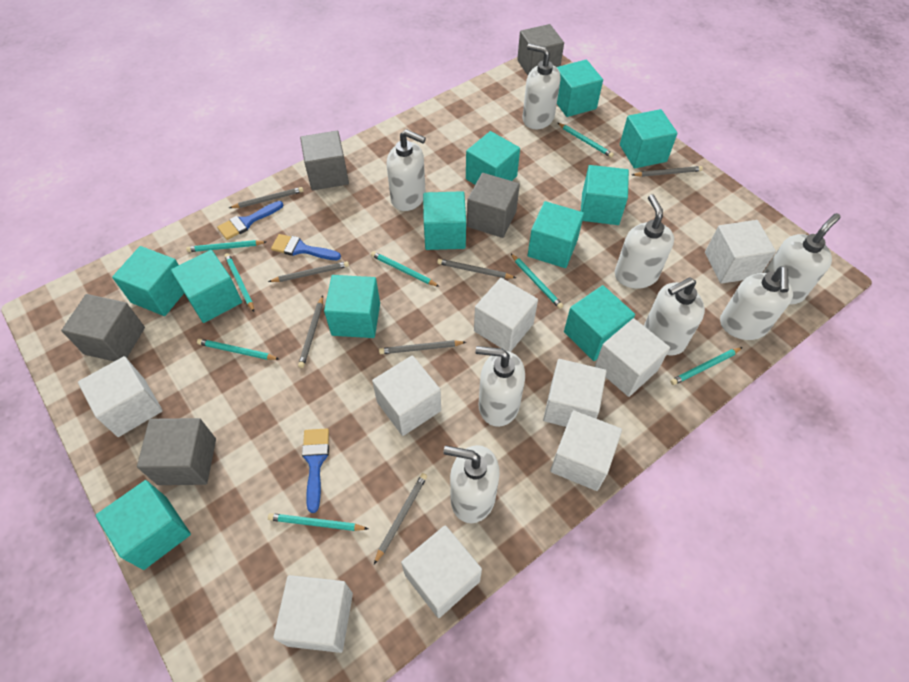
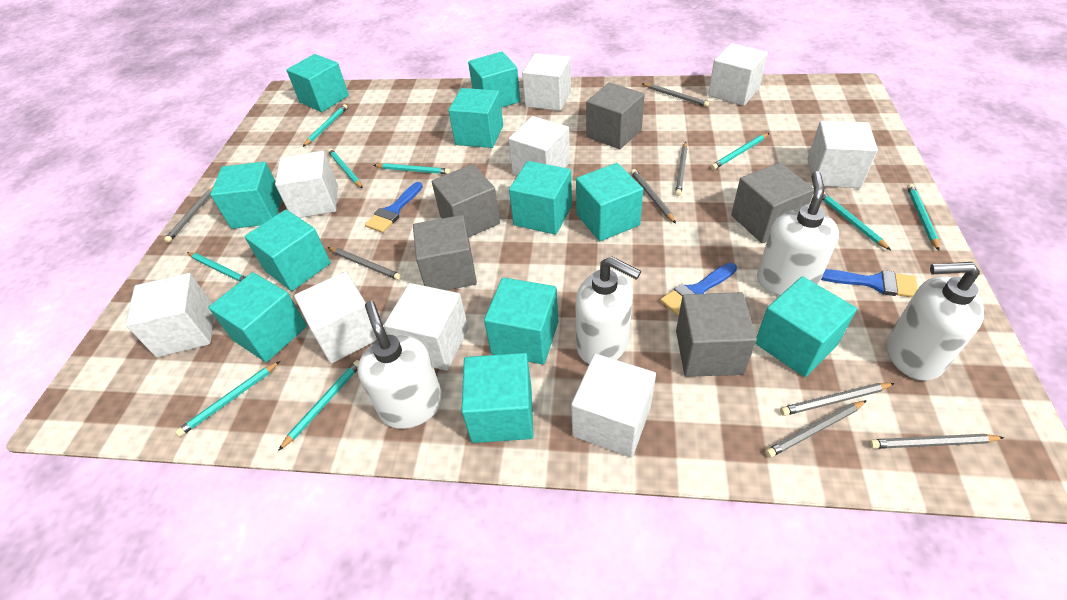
grey pencil: [229,187,304,208] [268,261,349,282] [298,296,323,368] [374,473,427,564] [379,340,466,354] [437,259,516,278] [632,166,703,177] = 7 -> [164,187,213,243] [328,247,402,280] [631,169,676,223] [642,83,709,107] [675,142,688,196] [765,400,867,458] [780,383,895,416] [869,434,1004,449] = 8
turquoise pencil: [186,240,266,252] [197,339,279,360] [224,253,254,312] [268,513,368,531] [371,251,440,287] [511,254,563,309] [558,123,614,158] [670,347,743,385] = 8 -> [175,361,280,437] [187,252,245,282] [278,360,359,451] [303,104,348,147] [328,148,363,188] [374,163,450,174] [711,133,769,170] [823,193,891,250] [907,184,940,251] = 9
white soap dispenser: [387,129,426,211] [443,445,500,523] [476,346,525,427] [522,44,560,129] [615,194,674,289] [644,278,705,356] [720,266,793,340] [763,213,841,304] = 8 -> [357,301,443,429] [575,256,641,364] [757,171,839,296] [887,262,984,381] = 4

